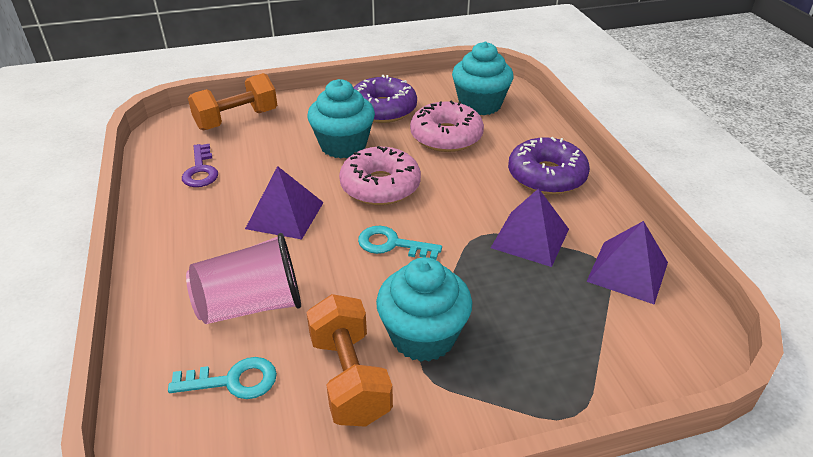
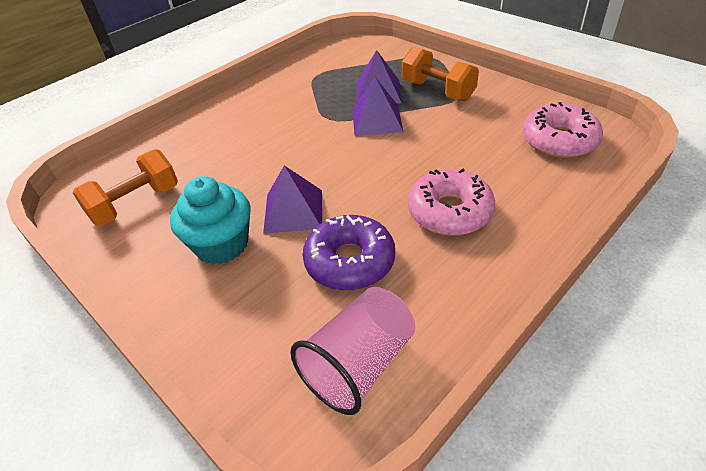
purple donut: [353,75,417,123] [508,137,590,194] = 2 -> [303,215,395,291] = 1
purple key: [182,144,218,187] = 1 -> none = 0
turquoise cupcake: [307,79,375,159] [376,257,472,362] [452,42,514,115] = 3 -> [170,176,251,264] = 1
turquoise key: [168,357,277,399] [358,226,442,260] = 2 -> none = 0

